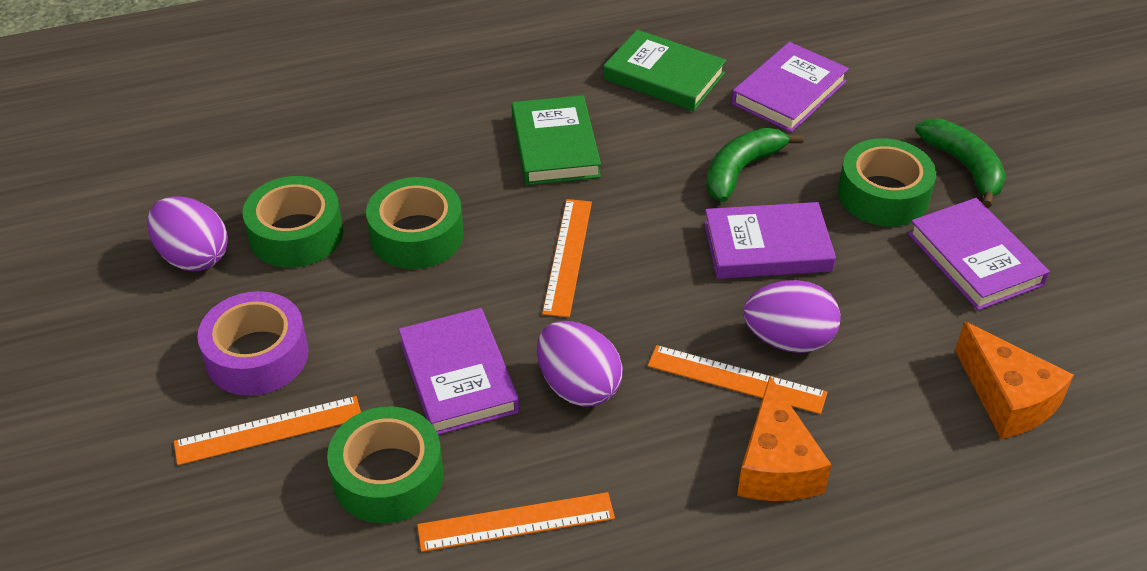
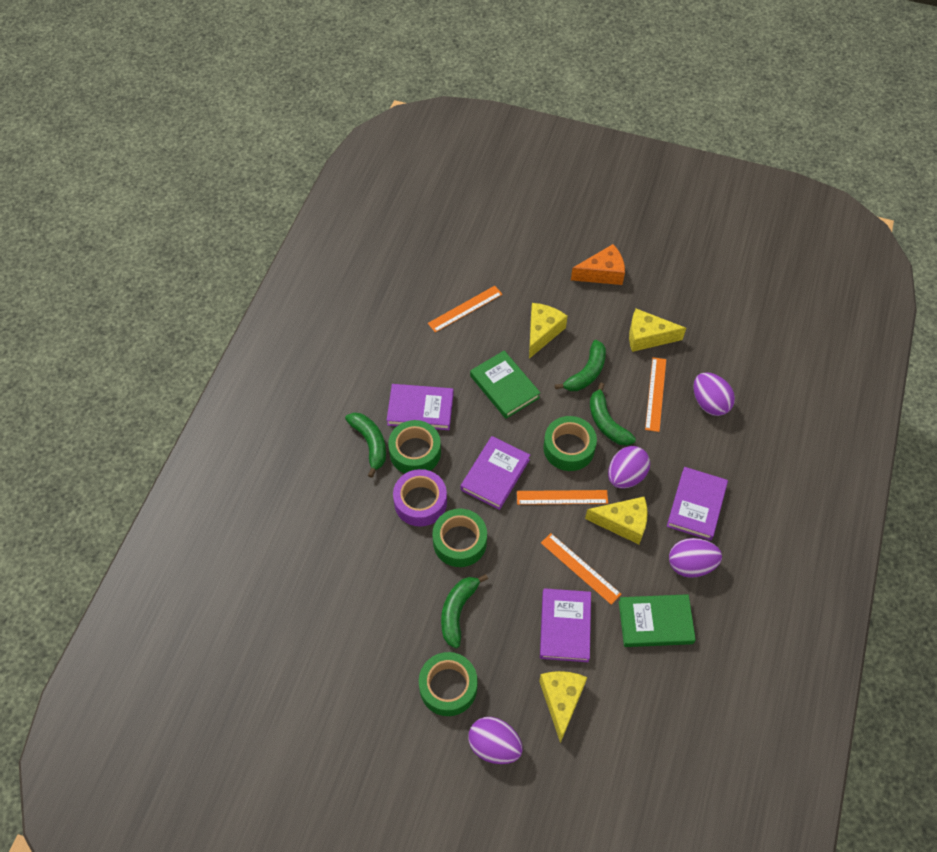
green banana: [706,128,803,202] [915,119,1006,208] = 2 -> [345,412,386,478] [441,574,488,648] [555,340,606,391] [590,383,636,446] = 4
orange cheese: [737,376,831,501] [955,321,1074,439] = 2 -> [571,244,625,285] = 1
purple egg: [147,197,228,271] [537,321,623,407] [743,280,841,353] = 3 -> [468,717,523,764] [608,446,650,489] [669,538,722,578] [693,372,735,416] = 4
yellow cheese: none = 0 -> [529,303,568,359] [539,671,587,743] [585,496,648,544] [629,309,686,352] = 4

